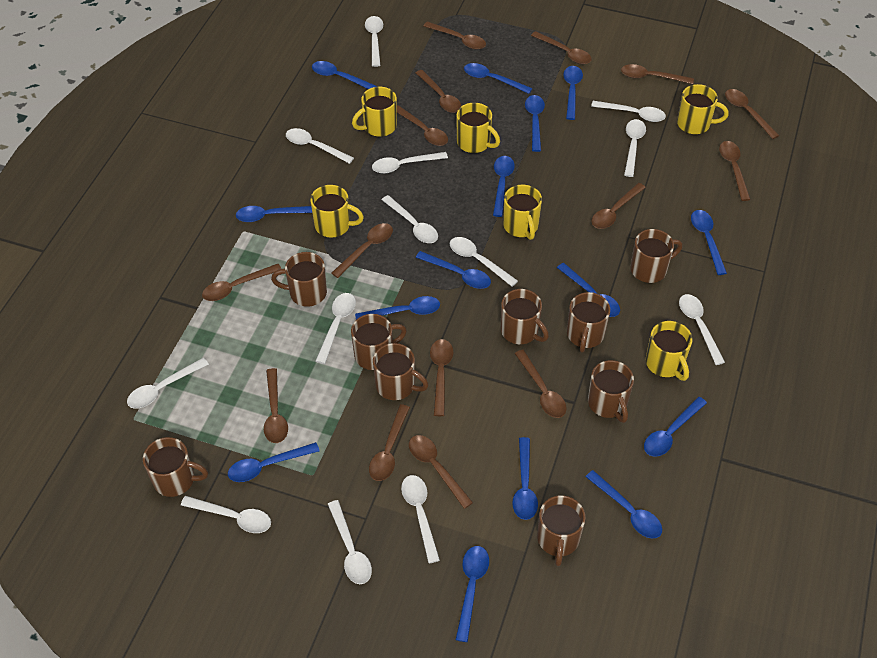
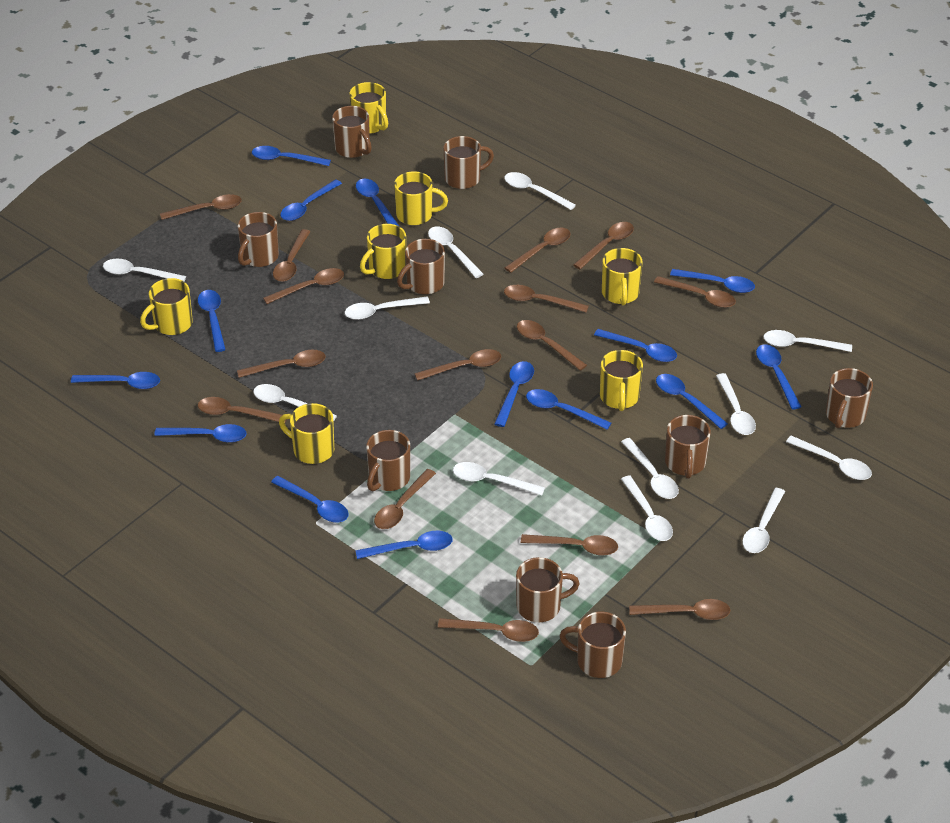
blue spoon: [228,442,320,482] [236,206,312,222] [312,61,378,89] [355,296,440,319] [416,251,491,289] [456,546,489,642] [464,63,532,94] [493,156,515,217] [512,437,538,520] [525,95,545,152] [557,263,620,317] [563,66,583,120] [586,470,662,538] [644,397,707,457] [691,210,727,275] = 15 -> [71,372,160,389] [154,424,246,443] [198,290,226,352] [252,146,331,166] [271,476,349,523] [280,179,342,221] [355,531,453,559] [356,179,400,227] [494,361,534,427] [526,389,611,430] [594,329,677,362] [656,374,728,429] [670,269,755,293] [756,344,802,410] = 14
white spoon: [127,358,209,409] [181,496,271,533] [286,128,354,164] [316,293,356,364] [328,500,372,584] [365,16,383,67] [372,152,448,174] [382,195,438,243] [401,475,440,563] [450,237,518,287] [591,101,666,122] [624,119,646,177] [679,294,725,365] = 13 -> [103,259,186,281] [253,384,337,422] [345,297,430,320] [428,227,483,278] [453,462,545,495] [504,172,576,210] [621,438,679,499] [621,475,673,541] [716,373,756,435] [742,488,785,553] [763,330,852,352] [786,436,872,480] = 12
yellow mug: [310,185,364,237] [352,87,397,137] [456,103,500,153] [503,185,542,240] [646,321,692,381] [677,84,729,134] = 6 -> [140,278,193,335] [279,403,334,464] [349,82,388,134] [360,224,406,279] [394,171,448,225] [600,350,643,411] [602,248,643,306] = 7

